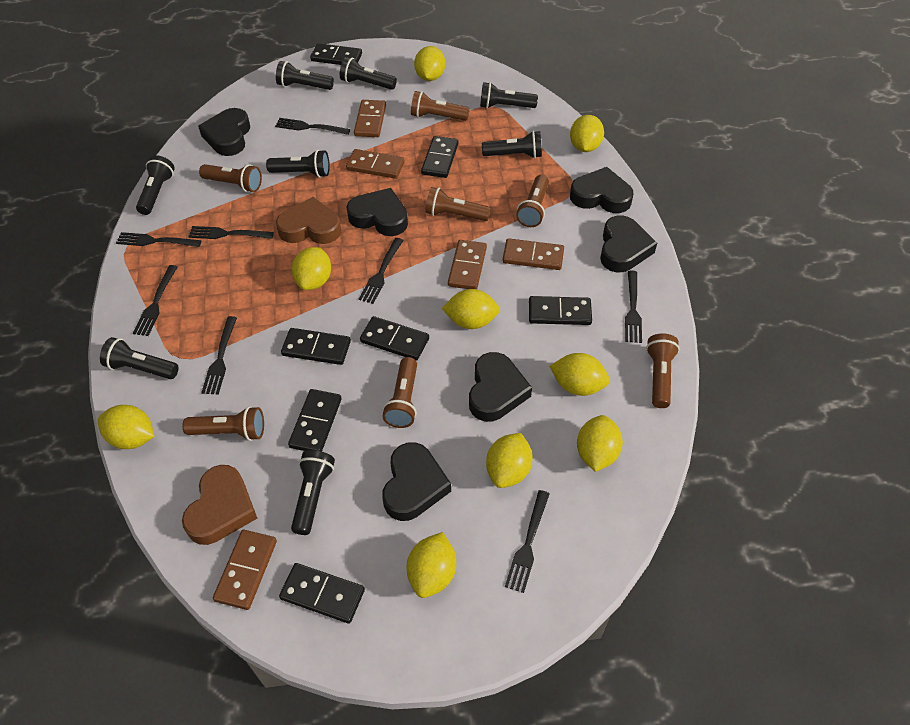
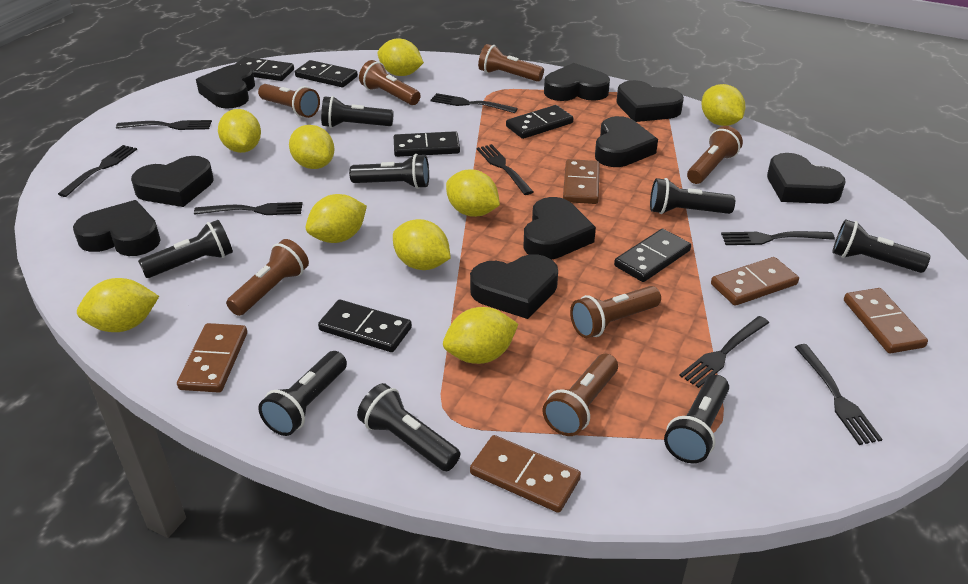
black domino: [279,563,365,624] [281,328,351,365] [288,389,342,452] [310,43,362,65] [360,316,429,361] [421,136,458,178] [529,296,592,325] = 7 -> [236,57,294,81] [295,60,358,87] [318,300,412,352] [394,131,460,157] [506,105,573,139] [614,229,691,282] = 6
black heart: [198,108,250,156] [347,188,408,236] [382,442,451,521] [469,352,532,422] [570,167,634,213] [600,216,657,272] = 6 -> [73,200,161,256] [131,156,213,207] [196,64,255,109] [470,254,558,319] [524,197,596,260] [544,63,610,101] [595,116,658,167] [616,80,684,122] [767,153,845,204] = 9
brown heart: [182,465,257,545] [276,197,341,244] = 2 -> none = 0

